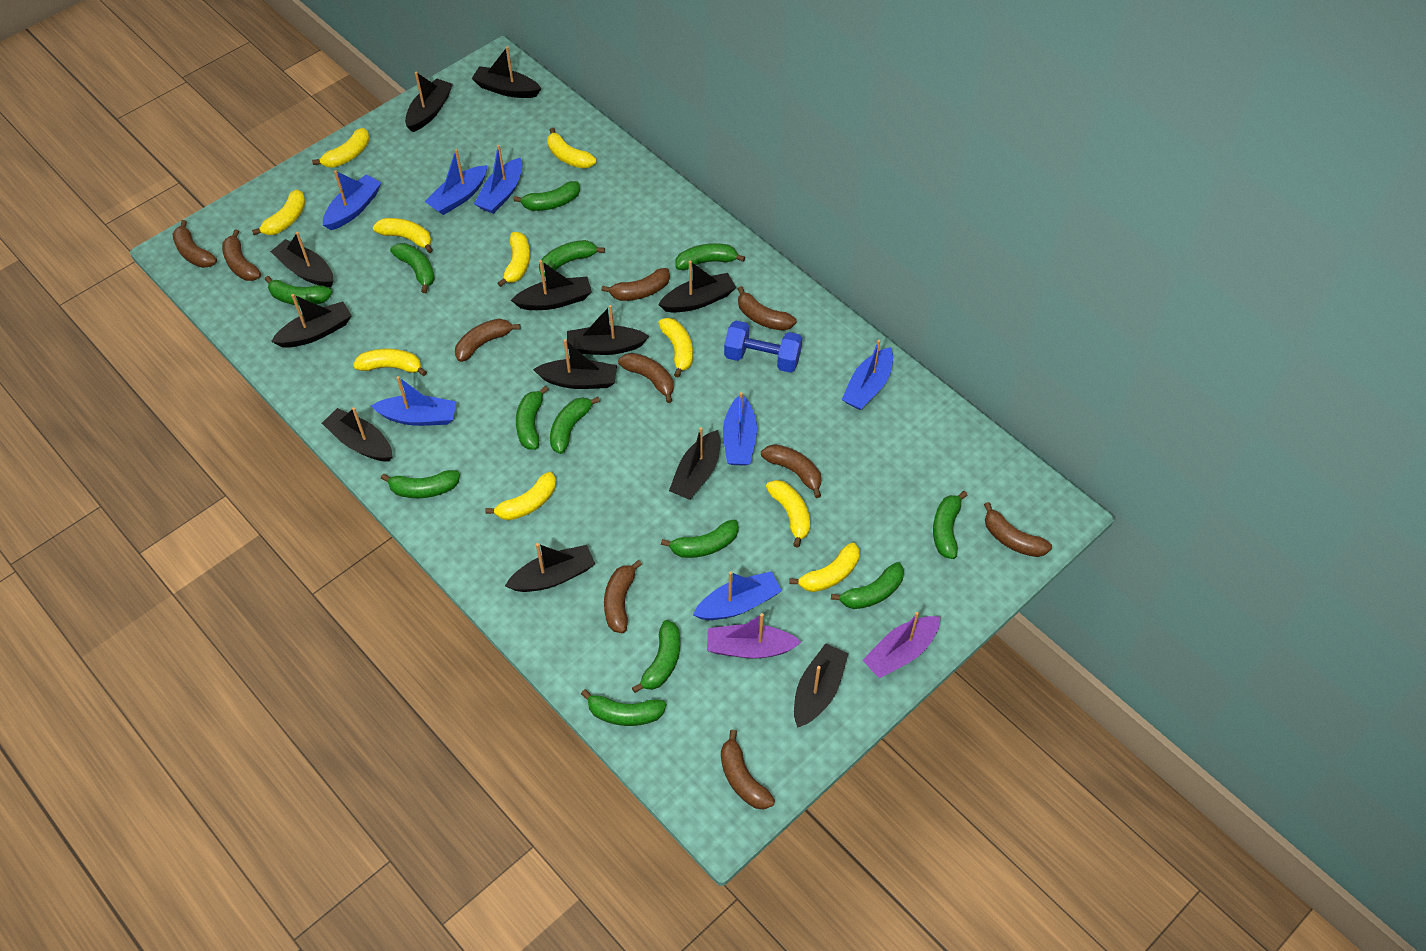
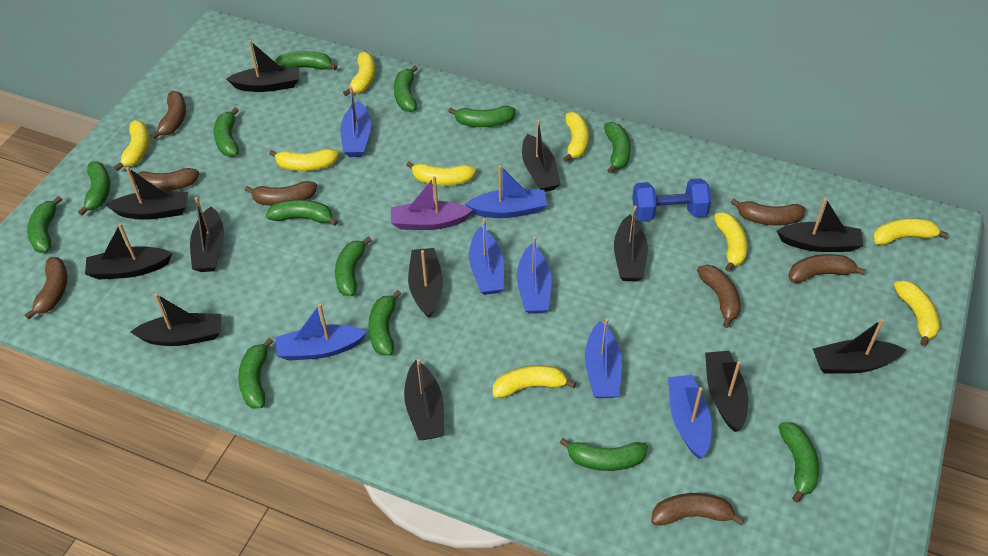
brown banana: [172,220,217,268] [222,230,261,281] [455,319,520,362] [601,268,670,301] [604,560,642,633] [618,353,674,403] [721,730,775,809] [738,286,796,331] [761,444,821,498] [984,502,1052,557] = 10 -> [25,257,68,319] [130,168,199,191] [151,91,186,139] [245,181,317,206] [651,493,744,525] [697,265,741,328] [731,199,806,225] [789,254,866,283] = 8
purple boat: [707,613,801,659] [862,612,941,679] = 2 -> [391,176,473,230] = 1
yellow banana: [252,189,306,235] [312,128,370,168] [353,349,427,376] [373,218,433,253] [485,472,556,520] [498,232,530,287] [547,128,596,169] [658,318,693,378] [766,480,810,548] [789,542,860,592] = 10 -> [114,120,149,171] [269,149,339,171] [343,51,375,96] [406,161,476,186] [493,365,576,398] [563,112,589,162] [714,212,748,272] [873,218,948,245] [894,280,940,346] = 9

